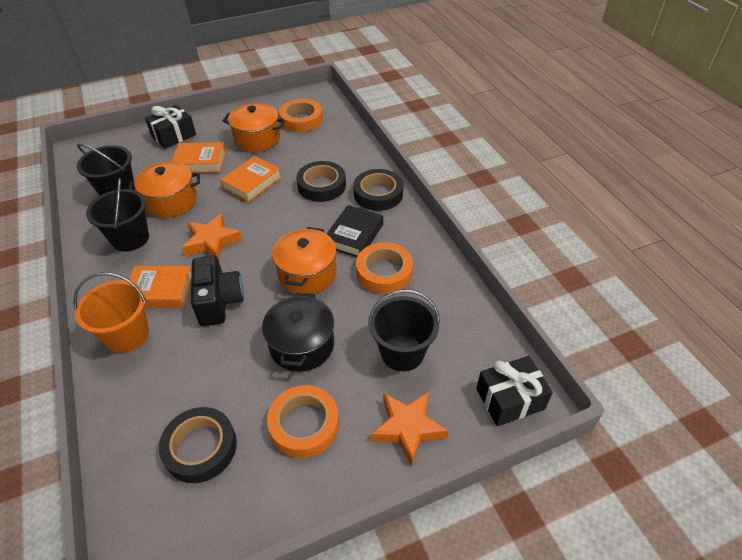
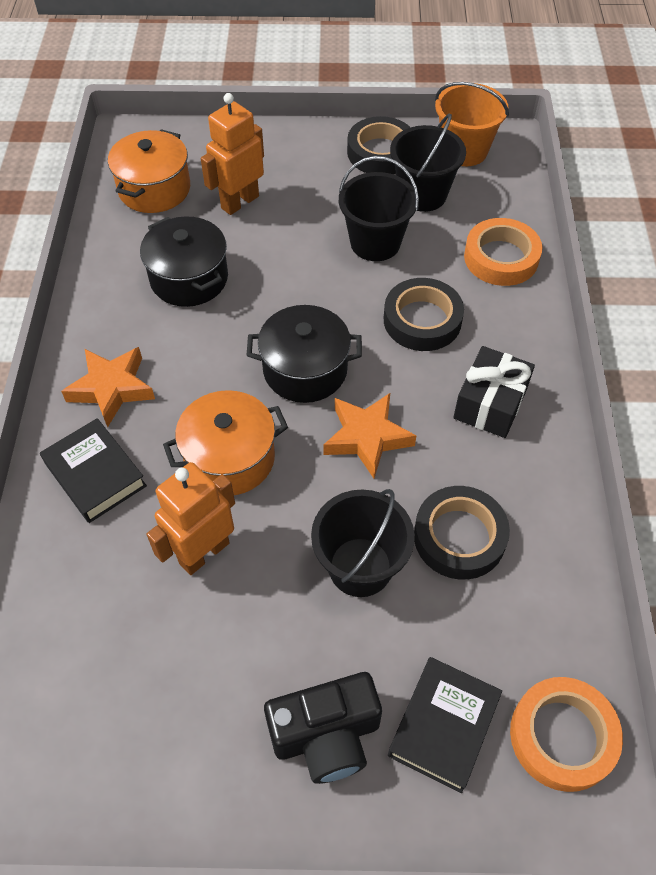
black book: [327,205,383,257] = 1 -> [40,418,147,523] [388,657,502,793] = 2
black gift: [145,105,196,149] [476,356,553,426] = 2 -> [453,346,535,438] = 1
black pot: [262,293,334,372] = 1 -> [140,216,228,307] [246,305,362,403] = 2
orange book: [129,266,191,308] [172,142,226,173] [220,156,282,203] = 3 -> none = 0
orange pot: [129,161,200,218] [223,103,285,152] [272,227,337,294] = 3 -> [108,129,190,213] [163,390,288,495] = 2
orange robot: none = 0 -> [146,462,235,575] [201,93,264,215] = 2
orange tape: [267,385,339,458] [279,99,323,132] [356,242,413,294] = 3 -> [464,218,542,286] [510,677,623,792] = 2

